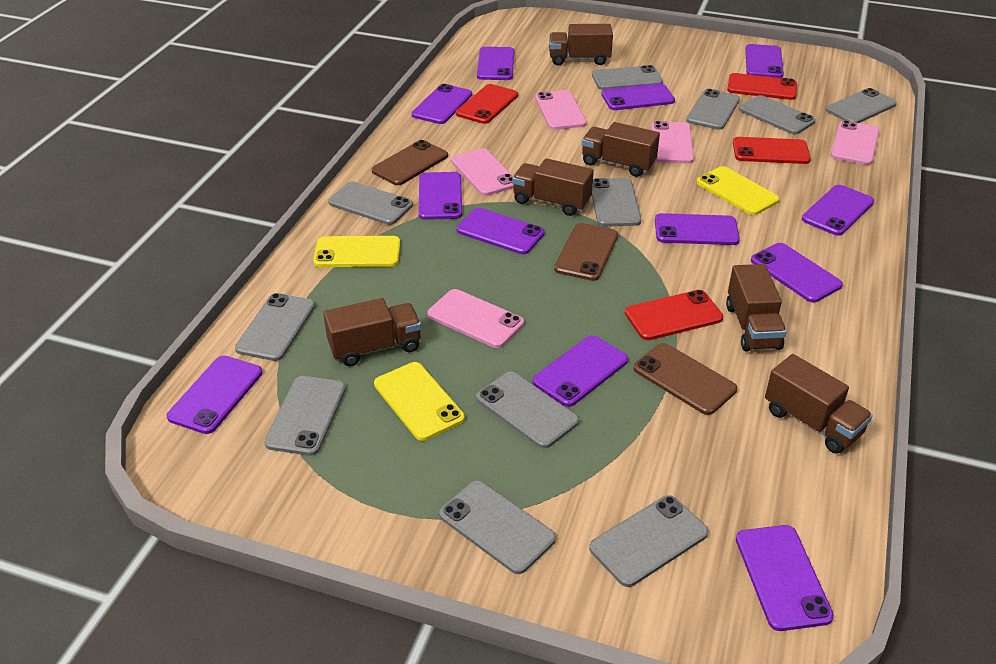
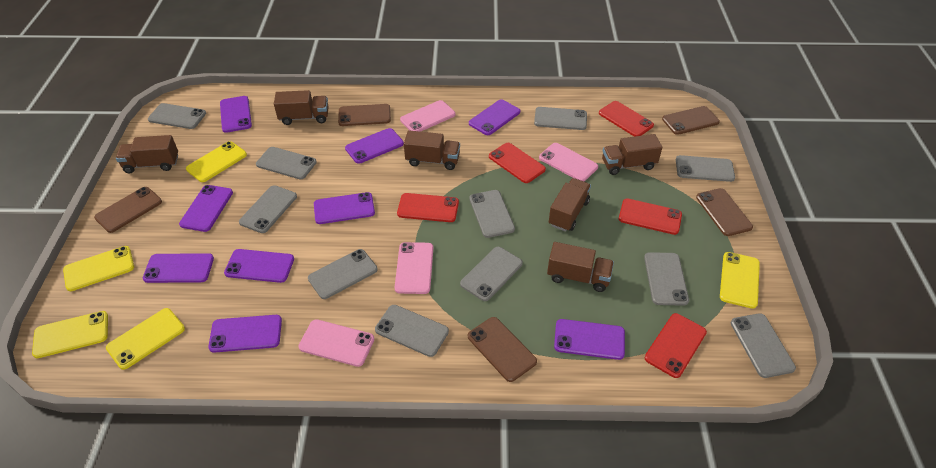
brown phone: [372,140,448,185] [554,223,618,281] [633,343,737,415] = 3 -> [94,187,162,233] [338,104,391,126] [468,317,537,382] [662,106,720,135] [696,188,753,236] = 5
pink phone: [427,289,524,348] [451,148,514,196] [535,90,587,130] [651,121,694,164] [830,120,879,165] = 5 -> [299,319,374,367] [394,242,433,294] [400,100,456,132] [539,143,598,181] = 4
purple phone: [167,356,262,434] [411,84,472,124] [418,172,462,220] [456,208,545,254] [477,47,514,80] [532,335,628,407] [601,83,675,110] [655,213,740,245] [736,525,834,631] [745,44,784,78] [751,243,843,302] [802,185,874,236] = 12 -> [143,253,214,283] [179,185,233,232] [208,315,282,353] [220,96,252,133] [224,249,294,283] [314,192,375,224] [345,128,404,164] [469,99,520,135] [554,319,625,360] = 9
red phone: [456,84,518,124] [625,290,723,340] [727,73,797,100] [733,137,811,164] = 4 -> [397,193,459,222] [489,143,546,183] [599,101,654,137] [619,199,682,235] [645,313,707,378] = 5
yellow phone: [313,236,400,267] [374,362,465,441] [697,166,779,215] = 3 -> [32,311,108,358] [63,246,134,291] [106,308,185,370] [186,141,247,182] [720,252,760,309] = 5

